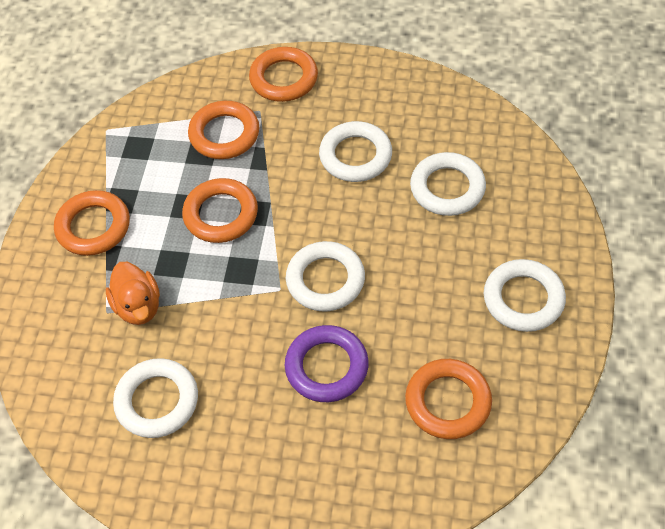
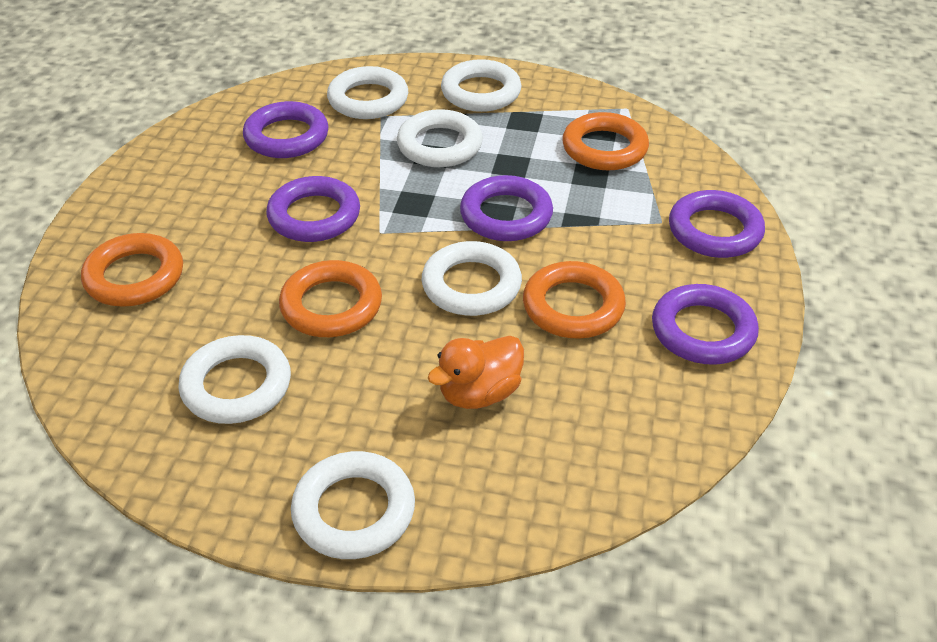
orange ring: [54,190,130,256] [182,178,258,243] [188,101,259,159] [249,47,318,102] [405,359,492,439] = 5 -> [81,233,183,307] [279,260,382,337] [523,261,626,339] [562,112,649,170] = 4
purple ring: [285,325,369,402] = 1 -> [243,101,329,158] [266,176,360,242] [460,175,553,241] [652,284,759,365] [669,190,765,258] = 5
white ring: [113,358,198,438] [286,241,365,311] [319,121,392,182] [410,152,486,216] [484,259,566,332] = 5 -> [178,335,291,424] [291,451,415,559] [327,66,408,119] [397,109,483,167] [421,241,522,316] [441,59,521,112] = 6

